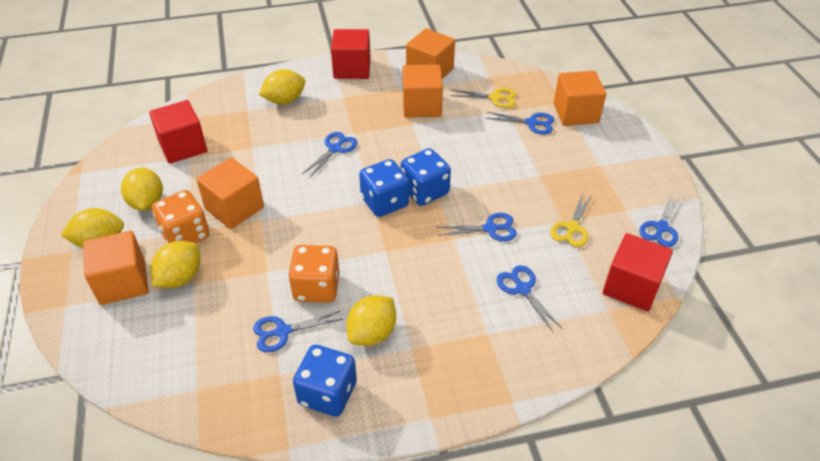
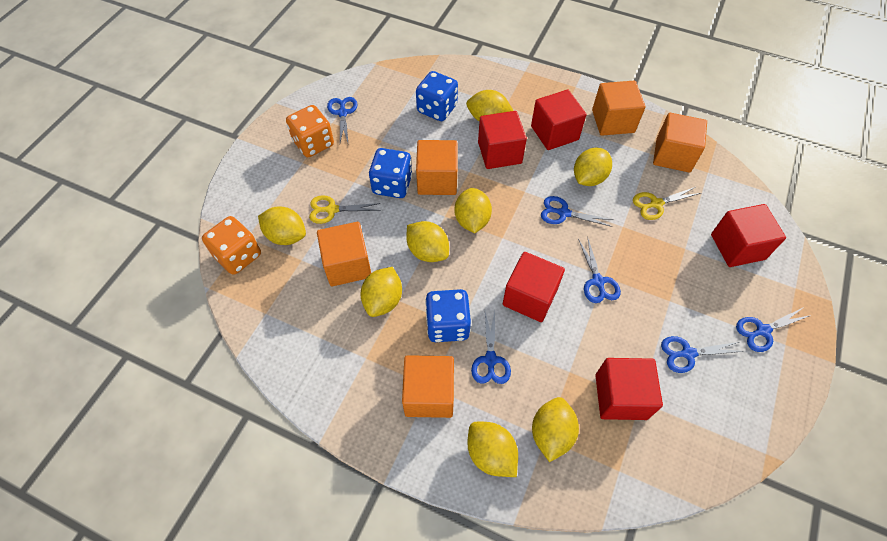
red cube: [149,100,207,164] [331,29,371,79] [603,233,673,311] = 3 -> [478,111,527,169] [503,252,565,322] [531,90,587,150] [595,358,663,420] [711,204,786,267] = 5
yellow lemon: [61,208,124,248] [121,168,163,211] [151,241,200,288] [259,69,305,105] [346,295,396,346] = 5 -> [258,206,306,245] [360,267,402,317] [406,221,449,262] [454,188,492,233] [466,90,514,122] [467,422,518,477] [532,397,579,462] [574,148,612,186] = 8

